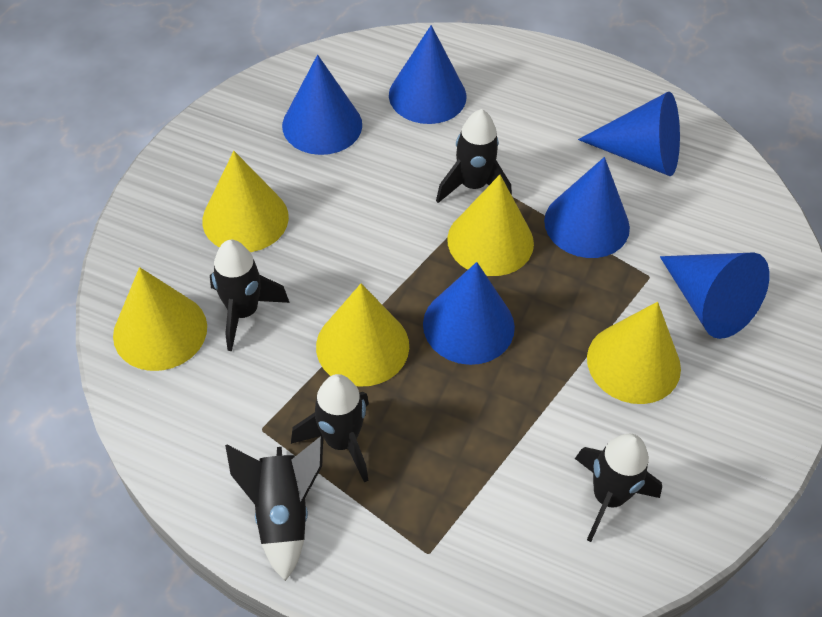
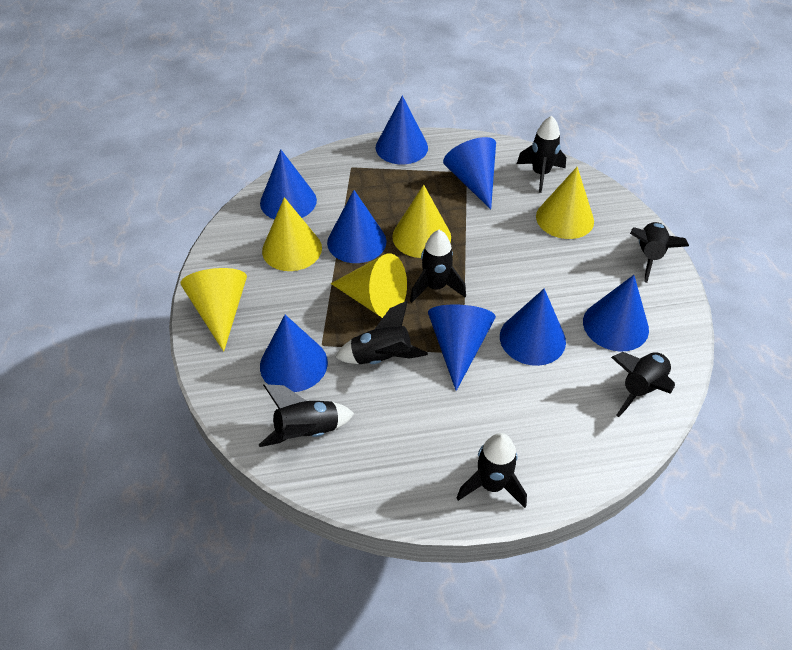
black rocket: [210,240,290,351] [225,436,323,581] [291,374,369,483] [436,109,512,203] [575,434,662,542] = 5 -> [259,384,354,447] [335,301,428,364] [410,230,466,303] [457,433,527,508] [517,116,566,193] [611,352,675,417] [630,222,689,283] = 7
blue cone: [282,55,362,155] [389,25,466,124] [423,262,515,365] [544,157,630,258] [578,92,680,176] [660,252,769,339] = 6 -> [260,150,317,219] [260,315,328,392] [327,190,386,263] [376,95,428,165] [428,305,496,391] [443,137,496,209] [500,289,566,366] [583,275,649,352] = 8

